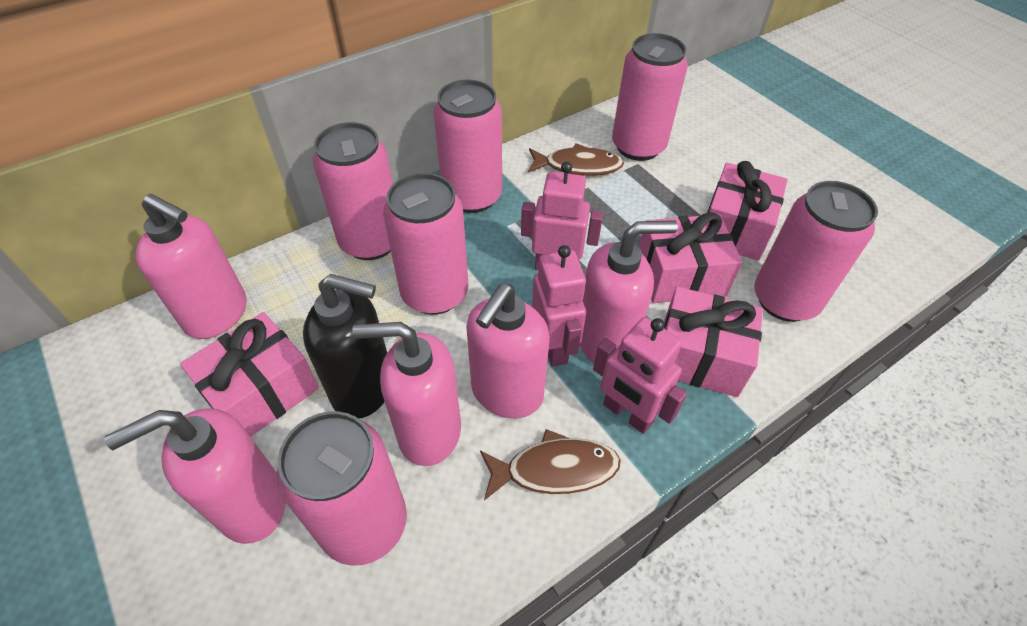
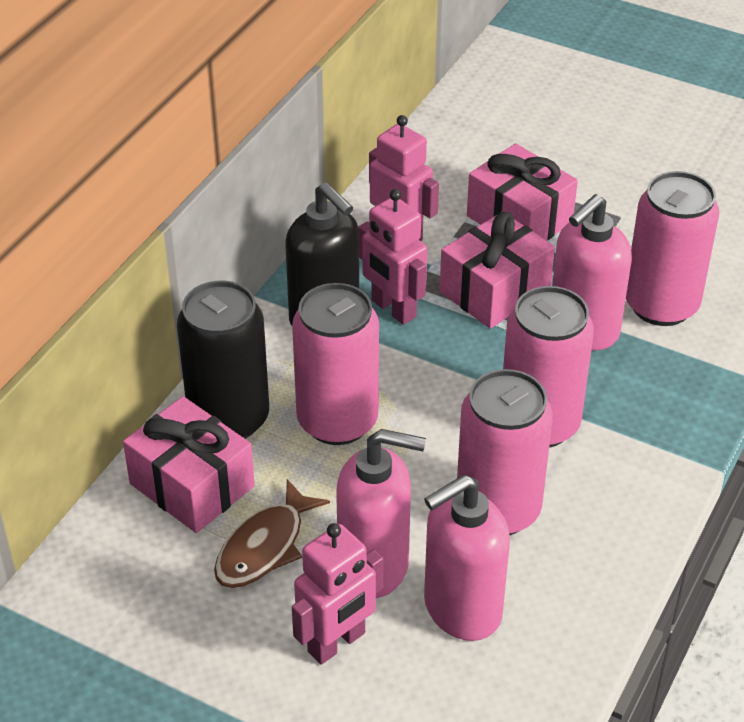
black can: none = 0 -> [177,281,269,439] = 1
brown fish: [480,429,620,500] [528,143,624,176] = 2 -> [214,479,330,588] = 1
pink can: [277,411,407,566] [313,122,393,260] [383,173,468,315] [434,79,502,213] [612,33,688,161] [755,181,878,322] = 6 -> [292,283,379,445] [457,369,553,535] [503,286,594,448] [626,171,719,326] = 4
pink gift: [180,312,319,437] [639,212,742,303] [664,287,763,397] [707,161,788,261] = 4 -> [123,396,255,533] [440,212,555,328] [467,143,578,241] = 3
pink soap dispenser: [104,408,286,544] [135,194,247,339] [352,322,461,466] [466,284,550,418] [579,220,678,363] = 5 -> [336,429,426,598] [424,475,510,641] [552,194,632,350] = 3

